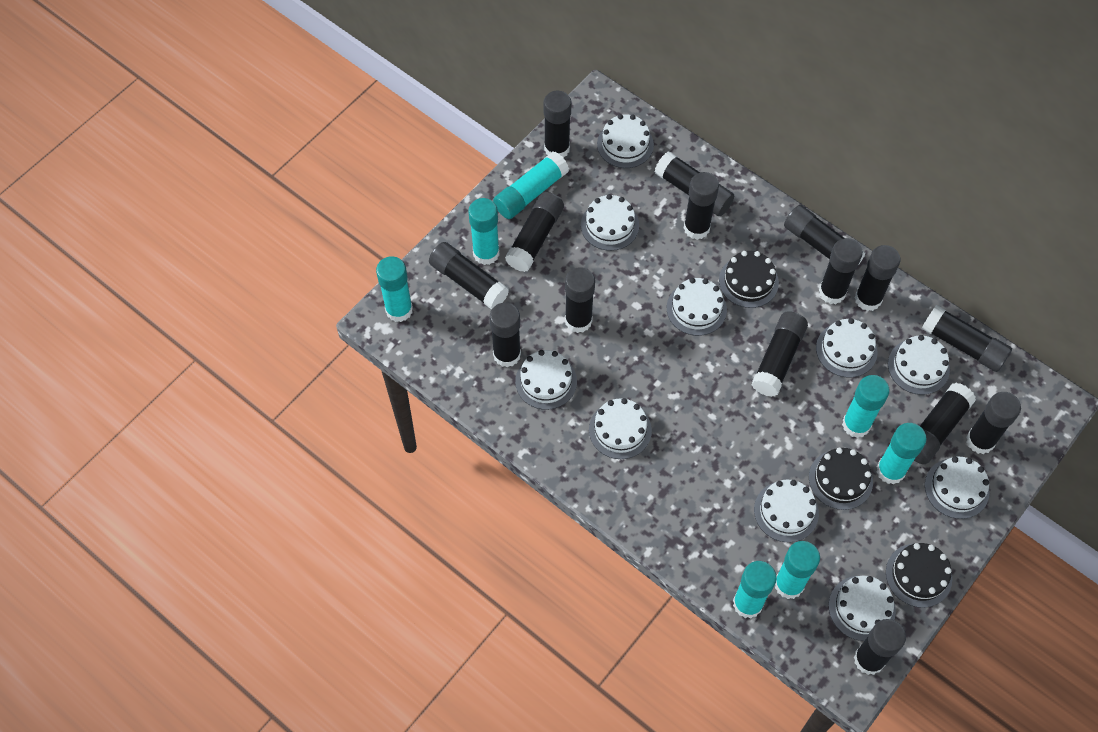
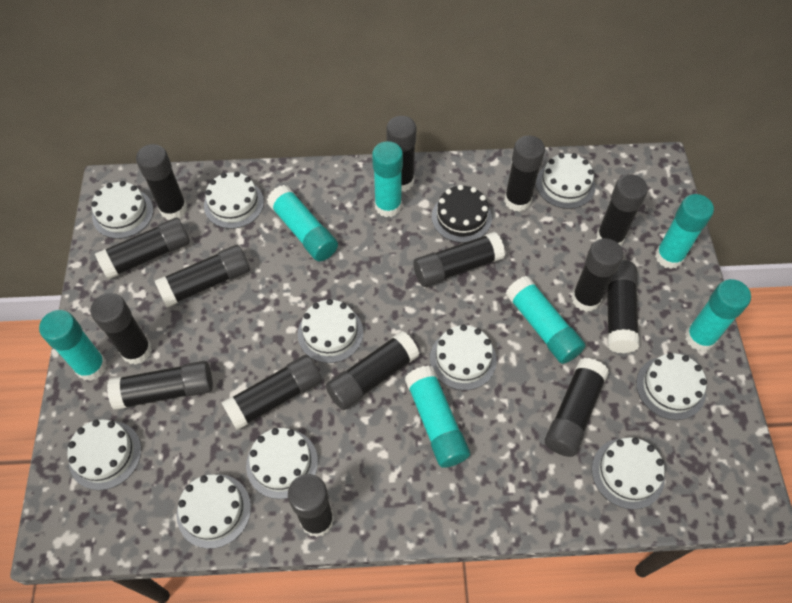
black cake: [719,251,779,308] [809,447,873,510] [886,543,952,608] = 3 -> [432,185,492,243] = 1

